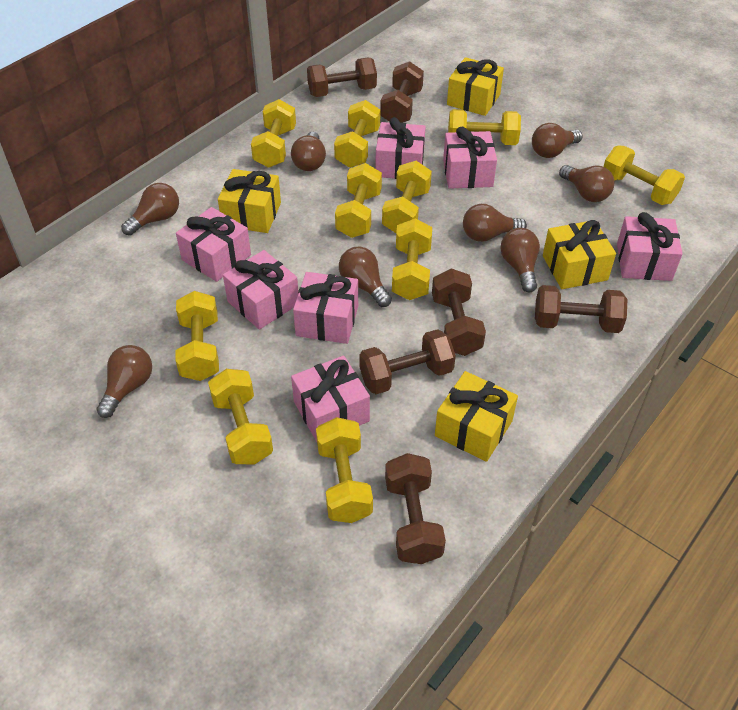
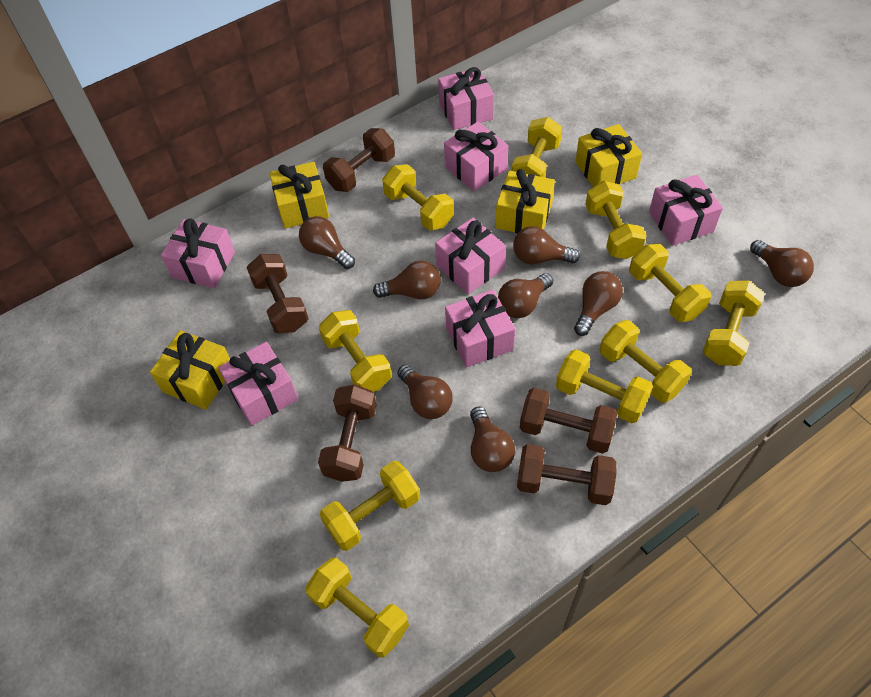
brown dumbbell: [307,58,377,97] [359,329,456,394] [380,61,424,123] [385,453,446,564] [432,268,486,356] [535,285,628,333] = 6 -> [247,254,309,333] [318,384,376,482] [323,128,395,192] [517,444,616,505] [520,388,617,454] = 5

